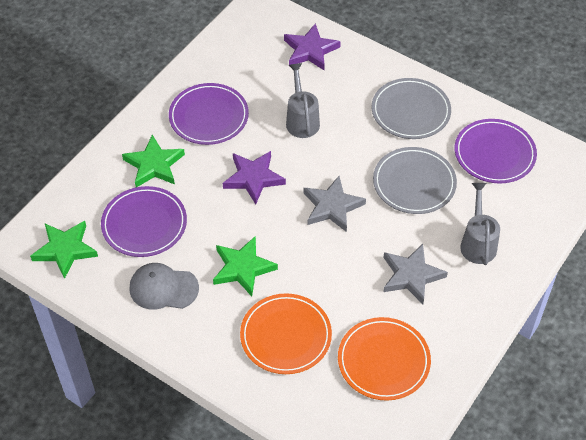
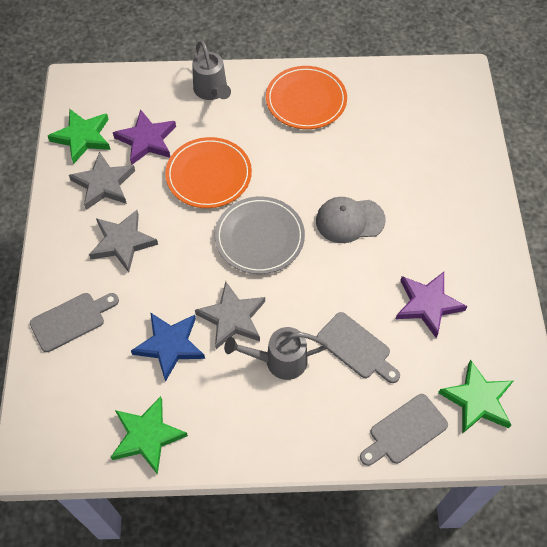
blue star: none = 0 -> [131,312,205,382] = 1
grey cutting board: none = 0 -> [30,293,119,352] [317,312,400,383] [360,394,448,466] = 3
grey plate: [371,78,451,139] [373,147,457,214] = 2 -> [215,196,305,274] = 1
grey star: [304,176,366,232] [383,244,448,304] = 2 -> [69,151,135,210] [89,210,158,272] [195,281,265,349] = 3
purple plate: [101,186,187,257] [169,83,249,145] [455,119,537,183] = 3 -> none = 0

